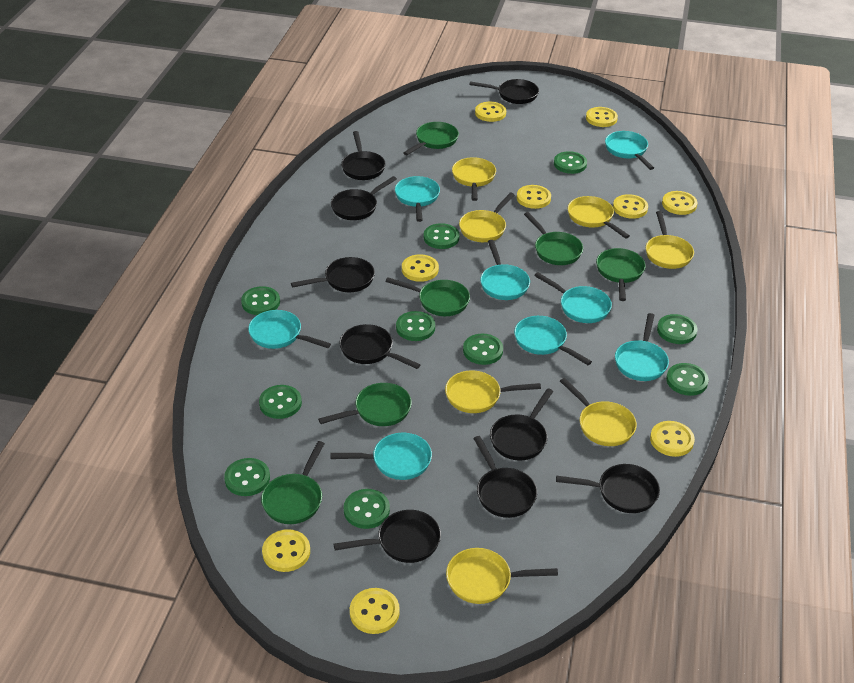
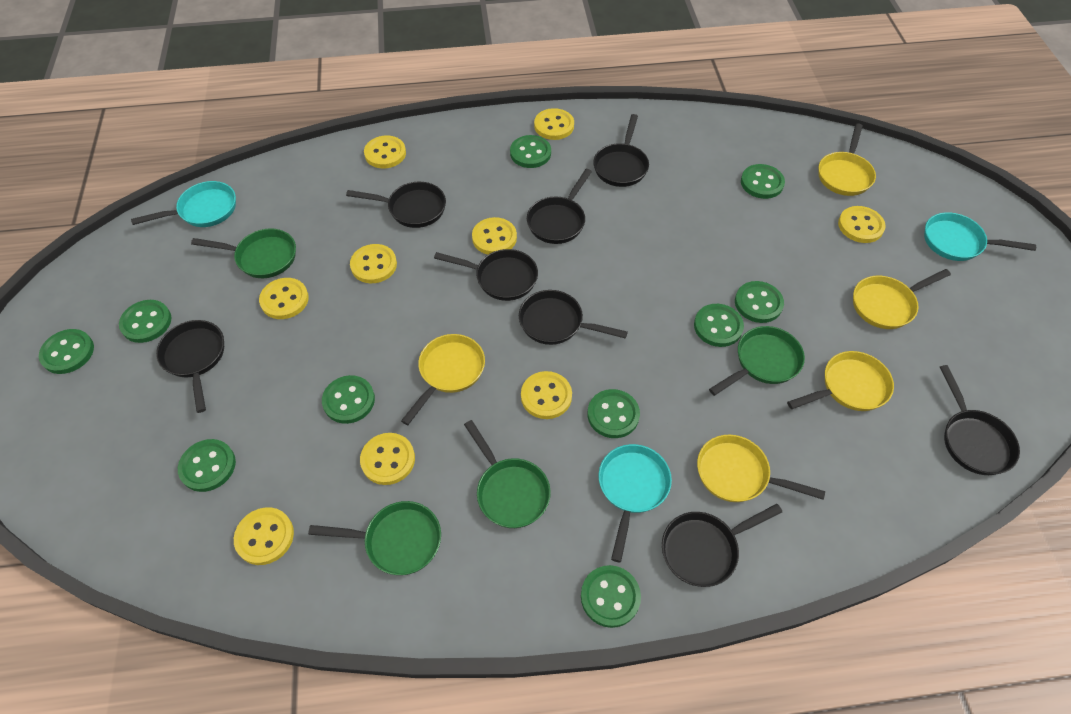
black pan: [291,257,375,292] [331,176,397,220] [334,510,441,563] [340,324,421,369] [341,131,386,180] [470,79,539,104] [473,436,537,518] [490,388,553,461] [556,464,660,513] = 9 -> [156,320,224,413] [346,182,446,228] [434,249,538,301] [519,290,628,345] [527,169,592,244] [593,114,649,187] [662,504,782,587] [940,365,1020,475] = 8
green pan: [261,441,325,524] [318,383,412,426] [386,277,470,316] [403,122,459,155] [524,212,583,265] [596,248,646,301] = 6 -> [191,228,296,278] [308,501,441,575] [464,420,551,528] [709,326,805,396] = 4
turquoise pan: [248,310,331,349] [330,433,432,480] [395,176,440,222] [480,240,530,300] [514,316,592,365] [534,272,612,323] [605,131,654,170] [615,313,669,381] = 8 -> [131,181,236,227] [599,444,672,563] [924,212,1036,261] = 3
yellow pan: [445,370,541,413] [446,548,558,604] [452,157,496,201] [459,192,514,242] [560,378,637,446] [568,196,630,239] [646,211,694,269] = 7 -> [401,334,485,425] [697,435,825,502] [787,351,894,411] [818,123,876,196] [853,269,951,329] = 5

